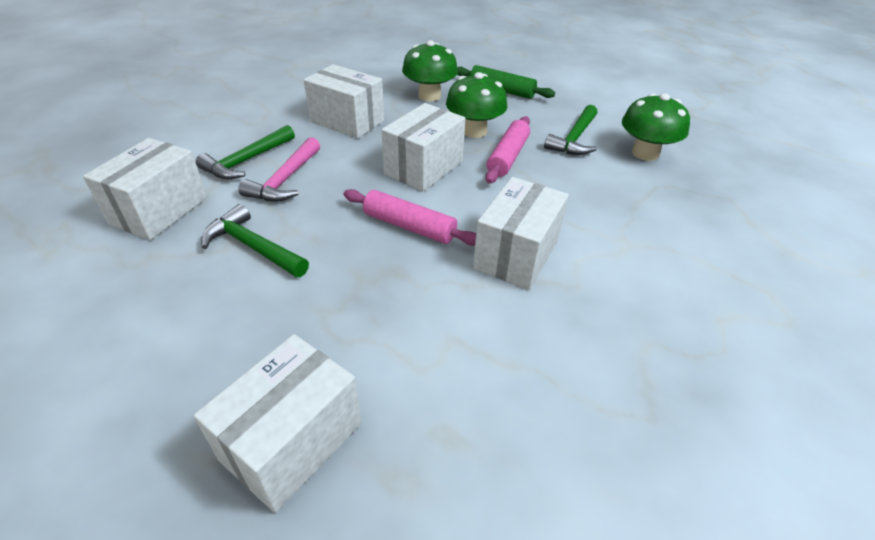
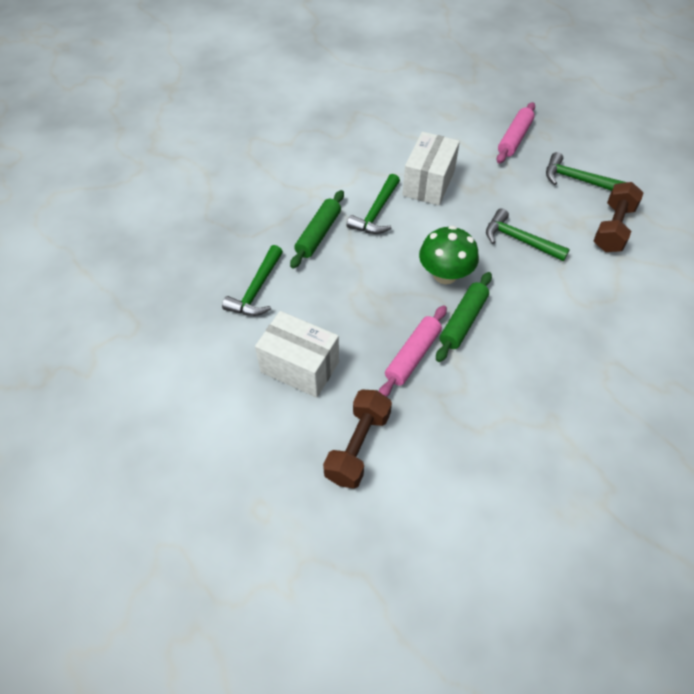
brown dumbbell: none = 0 -> [323,390,392,489] [594,182,644,252] = 2
green hammer: [196,125,295,179] [201,204,309,277] [544,105,597,155] = 3 -> [222,245,283,316] [347,174,400,234] [486,208,570,261] [546,152,627,191] = 4
green mushroom: [402,40,458,101] [446,72,507,138] [622,93,690,161] = 3 -> [419,225,479,284] = 1
green rolling pin: [457,65,555,99] = 1 -> [290,190,344,269] [436,272,492,362] = 2
pink hammer: [238,137,320,202] = 1 -> none = 0
white box: [83,138,207,240] [194,334,362,513] [304,64,384,139] [381,103,466,191] [473,177,569,290] = 5 -> [255,311,339,398] [402,132,460,206] = 2

